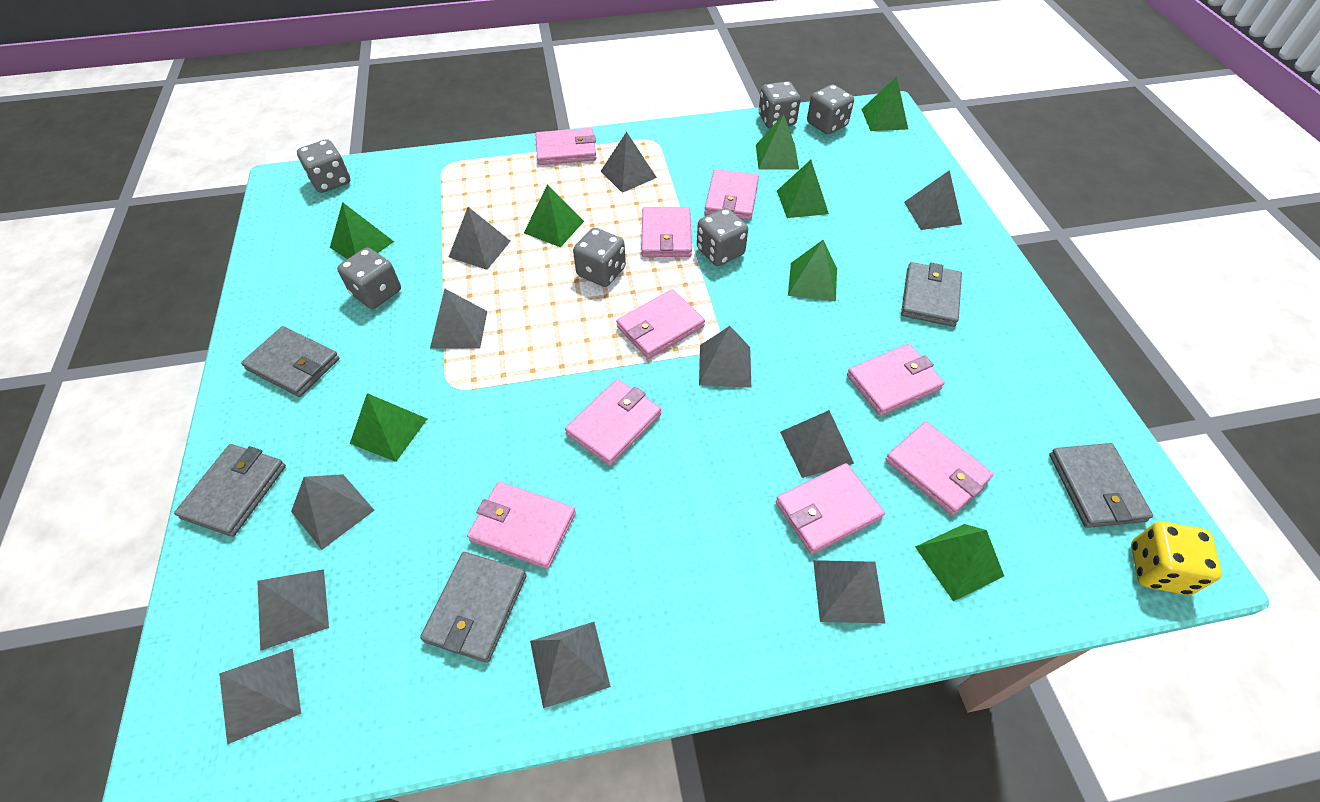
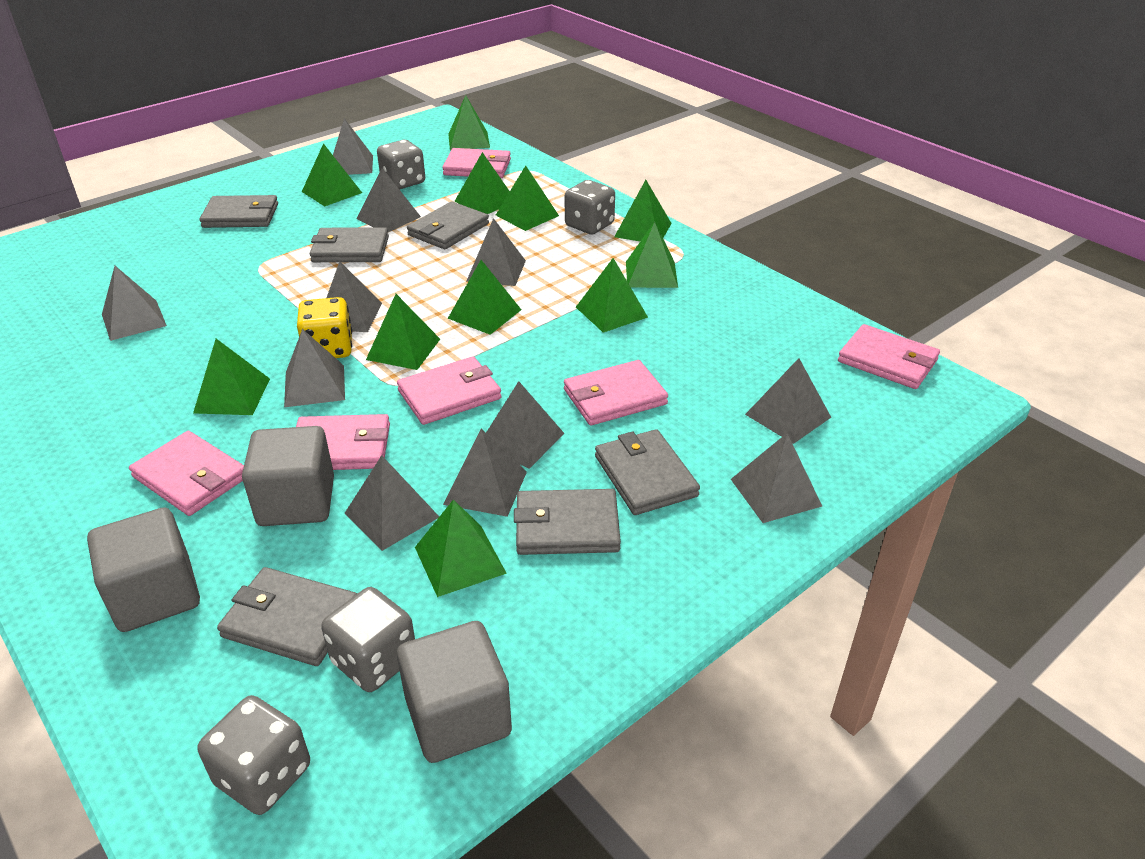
green pyramid: [330,202,394,259] [350,393,427,462] [524,184,584,247] [756,114,799,170] [777,160,829,218] [788,240,837,302] [862,77,908,131] [915,524,1004,601] = 8 -> [193,339,270,415] [302,143,362,206] [366,294,440,370] [415,500,507,597] [448,95,490,150] [448,260,521,335] [454,152,510,214] [496,165,559,231] [576,258,648,333] [614,180,672,241] [626,222,678,288] = 11
grey cube: none = 0 -> [87,507,200,632] [242,426,334,526] [397,621,512,763] = 3
grey dice: [297,139,350,193] [337,248,401,309] [573,228,626,287] [697,208,748,266] [759,81,801,129] [807,85,854,134] = 6 -> [197,695,310,815] [321,587,415,692] [377,140,425,190] [565,180,615,234] = 4
grey wallet: [174,444,286,537] [241,326,340,397] [420,552,527,663] [901,262,962,327] [1049,443,1153,528] = 5 -> [200,195,278,228] [217,567,357,666] [310,227,389,262] [407,201,489,249] [514,489,621,555] [595,429,700,515] = 6
pink wallet: [467,481,576,569] [535,128,596,165] [565,379,661,466] [616,289,705,359] [642,207,692,257] [705,169,759,220] [776,463,885,554] [847,344,945,416] [885,422,993,515] = 9 -> [129,431,244,516] [296,414,390,470] [397,356,502,425] [442,148,511,178] [564,360,668,426] [838,324,940,389] = 6

